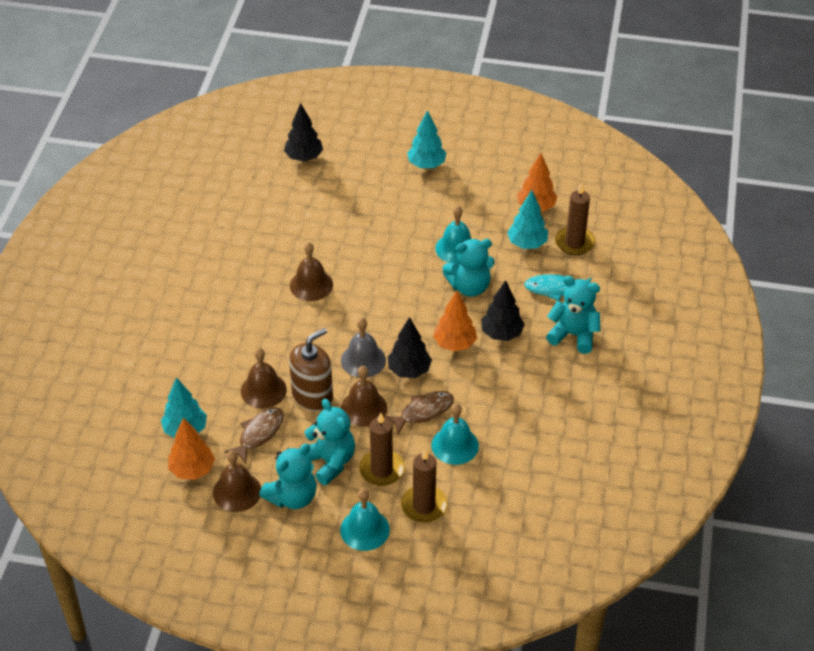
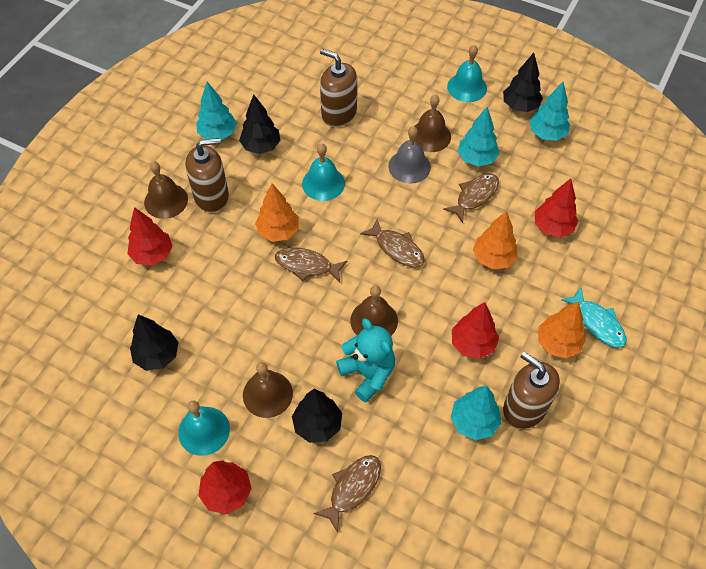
black tree: [284,103,323,161] [388,317,432,378] [482,280,525,341] = 3 -> [130,314,179,371] [239,94,281,154] [292,389,342,443] [503,53,543,112] = 4
brown candle: [359,413,405,486] [401,450,447,523] [555,183,595,256] = 3 -> none = 0
brown fish: [224,407,284,464] [384,391,454,434] = 2 -> [275,248,347,283] [313,455,381,533] [360,219,425,267] [443,173,499,223] = 4
brown soap dispenser: [289,328,333,411] = 1 -> [185,138,229,213] [320,49,357,127] [503,352,560,429] = 3
red tree: none = 0 -> [127,207,172,266] [198,461,252,514] [452,302,499,359] [535,178,578,237] = 4
turquoise teddy bear: [259,444,317,509] [304,399,355,485] [442,239,495,297] [546,276,601,354] = 4 -> [336,318,395,403] = 1
turquoise tree: [161,377,207,438] [407,110,447,168] [507,190,548,249] = 3 -> [196,82,237,140] [451,385,502,440] [458,107,499,167] [529,82,570,141] = 4

